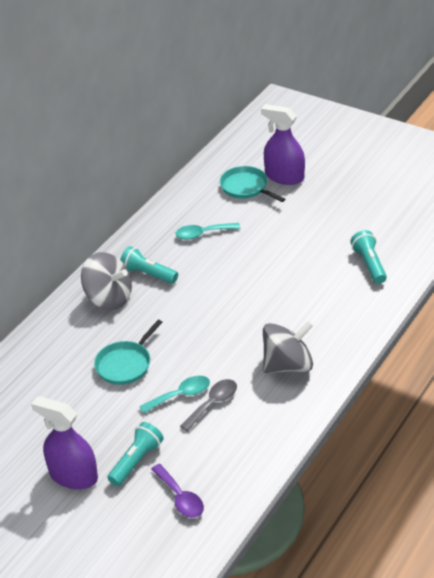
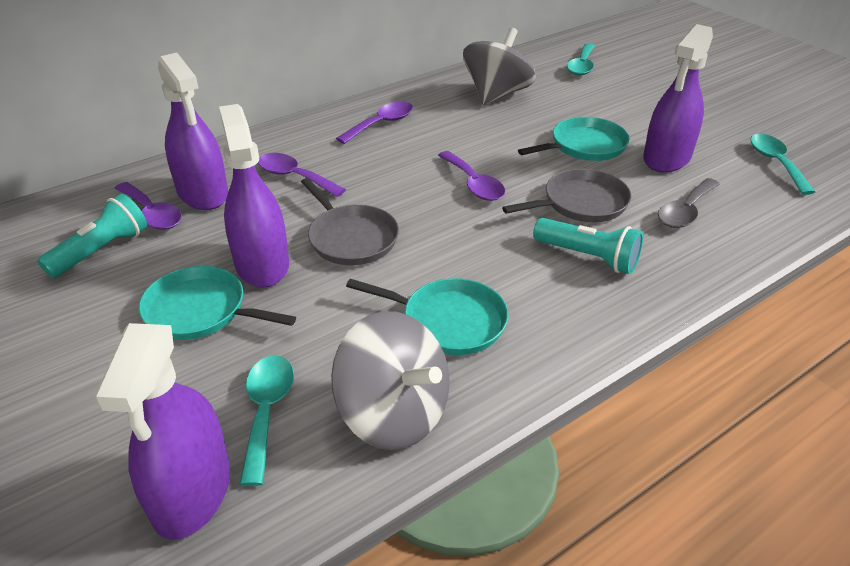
grey pan: none = 0 -> [301,178,399,265] [502,169,631,222] = 2
purple spoon: [151,464,204,518] = 1 -> [114,182,182,230] [258,153,346,197] [336,101,413,144] [438,151,505,201] = 4
purple spray bottle: [31,396,98,490] [261,104,305,185] = 2 -> [95,323,230,540] [158,53,228,210] [219,104,289,288] [643,24,713,173] = 4
turquoise flashlight: [107,422,164,486] [120,246,178,284] [350,230,387,284] = 3 -> [37,194,147,278] [533,218,643,274] = 2
turquoise pan: [94,320,162,385] [220,166,285,202] = 2 -> [139,266,296,340] [346,278,509,355] [518,117,630,161] = 3
turquoise spoon: [139,376,210,414] [176,223,241,240] = 2 -> [240,355,294,486] [567,43,595,76] [750,134,815,195] = 3

